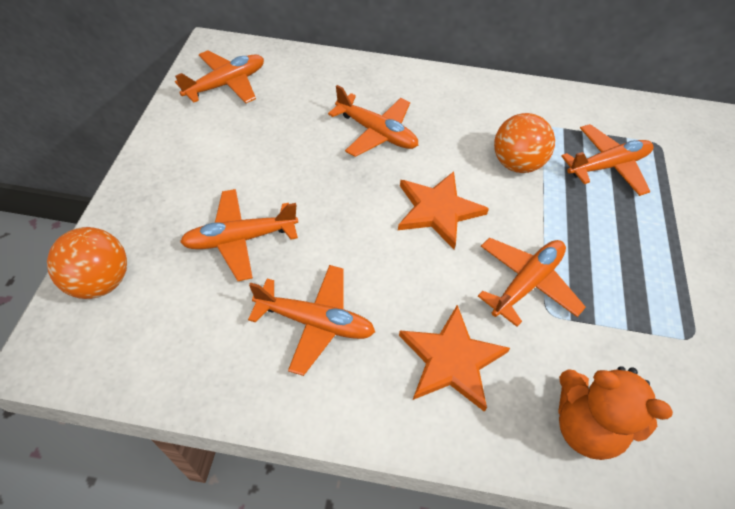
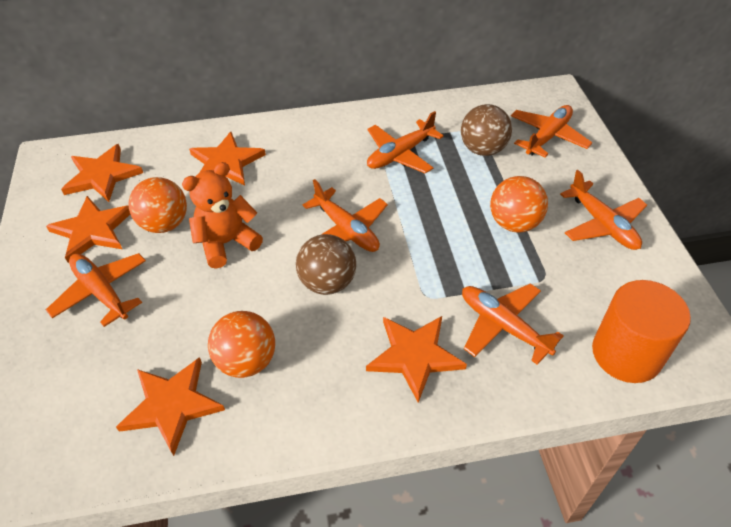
brown ball: none = 0 -> [296,234,356,295] [461,104,512,156] = 2
orange ball: [47,227,127,299] [494,113,555,173] = 2 -> [128,177,187,233] [208,311,275,378] [490,176,548,232] = 3
orange cylinder: none = 0 -> [592,280,691,383] = 1
orange star: [398,171,489,249] [399,305,510,412] = 2 -> [46,196,130,263] [61,144,143,202] [116,357,225,456] [189,132,266,186] [366,316,467,403] = 5

